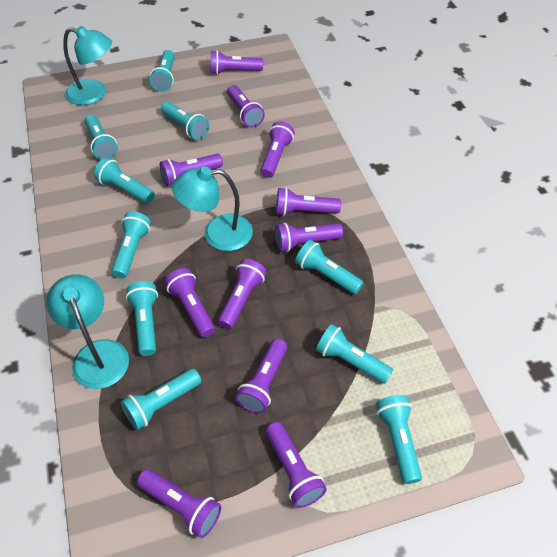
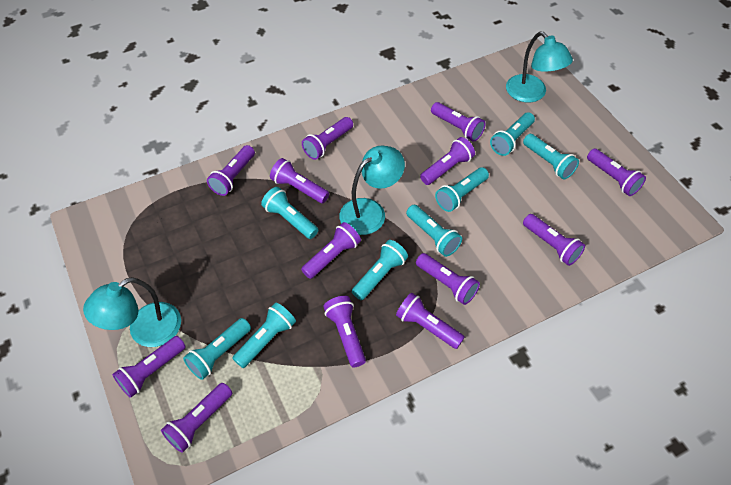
purple flashlight: [137,469,221,538] [160,154,223,186] [164,268,215,338] [211,50,263,75] [218,259,267,329] [227,85,265,127] [236,339,287,413] [260,121,295,178] [266,422,327,508] [275,223,343,252] [276,187,341,216] = 11 -> [112,336,186,398] [161,383,232,453] [207,145,255,196] [270,158,329,203] [301,222,361,279] [302,117,353,160] [323,296,366,367] [396,293,465,349] [416,253,480,305] [420,137,475,185] [431,102,486,142] [523,214,585,266] [587,149,646,196] = 13
turquoise flashlight: [85,115,118,160] [94,158,155,203] [111,212,151,278] [121,369,201,430] [126,281,158,356] [150,50,175,92] [161,102,210,140] [295,240,364,294] [316,324,393,383] [376,395,422,484] = 10 -> [183,318,251,380] [232,303,296,368] [261,187,318,239] [352,240,408,300] [406,205,462,257] [435,167,489,212] [490,112,535,156] [523,134,579,179] = 8

